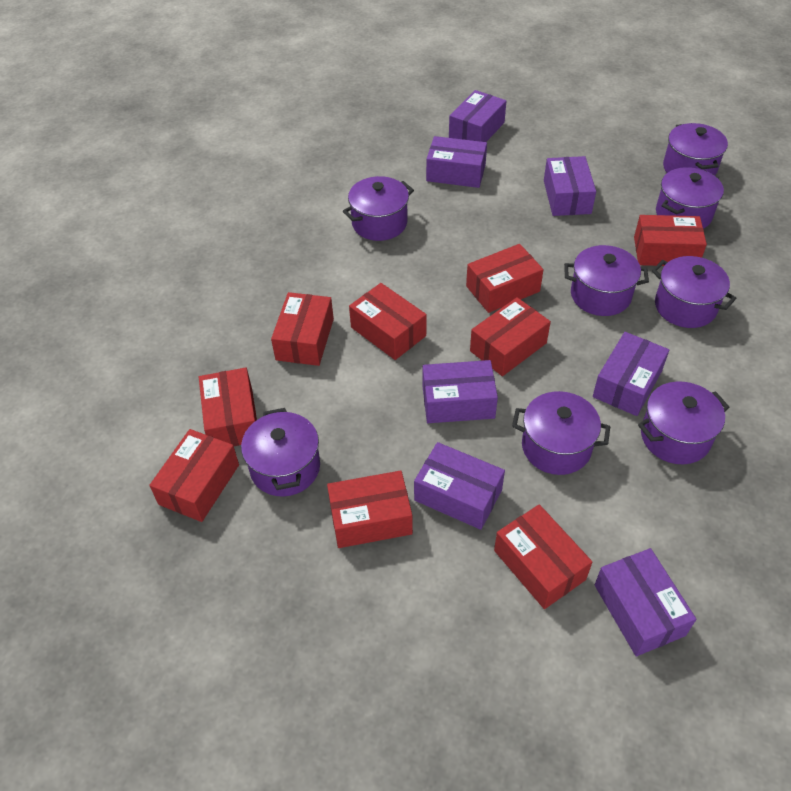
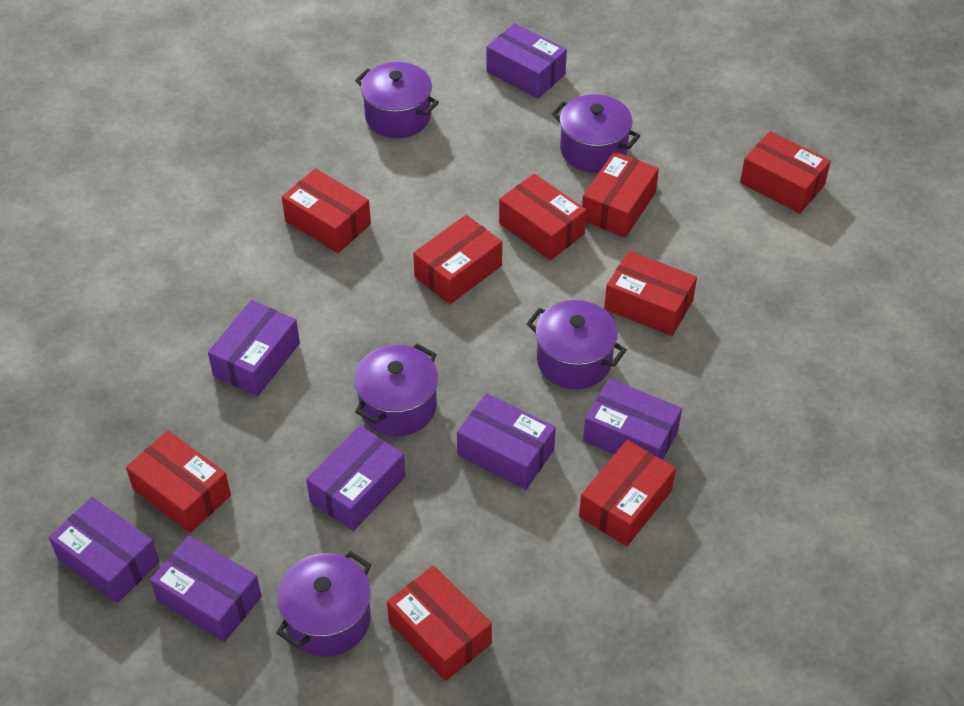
purple pot: [241,408,320,497] [343,176,414,241] [512,391,610,475] [564,245,649,316] [638,381,730,464] [652,256,736,328] [656,167,724,229] [663,123,728,175] = 8 -> [276,551,371,657] [354,343,438,436] [355,62,439,138] [527,300,627,389] [552,94,640,173] = 5

